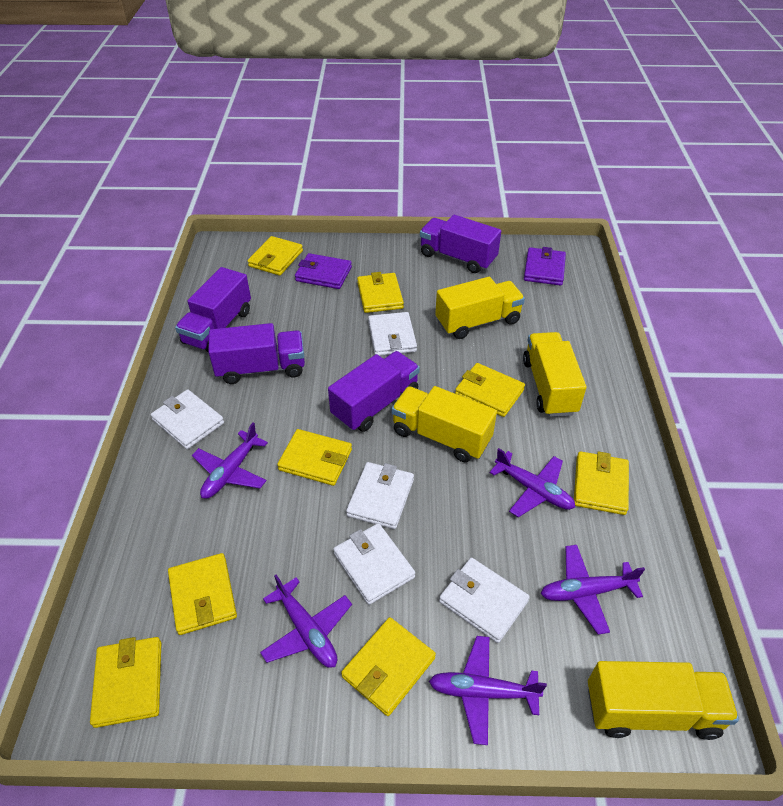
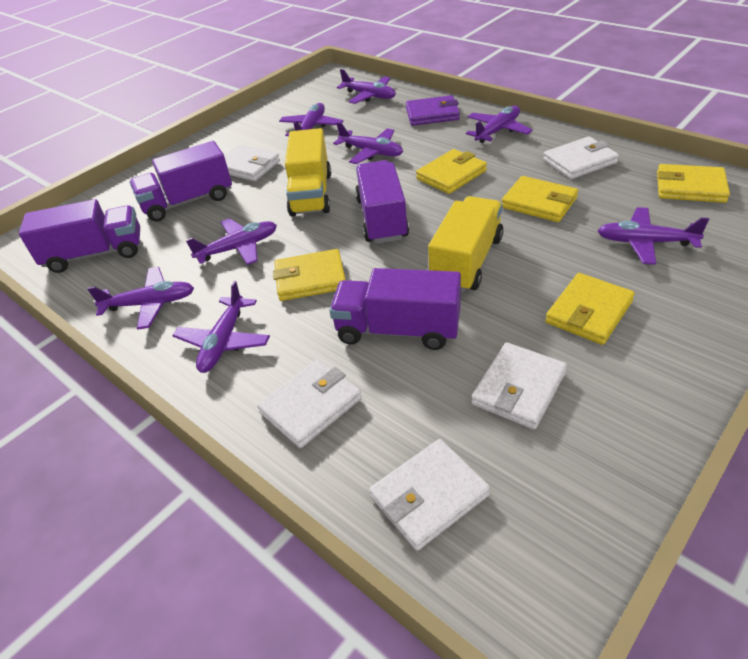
purple plane: [192,423,268,499] [260,575,352,668] [429,636,547,745] [490,448,575,517] [541,545,645,635] = 5 -> [87,267,194,330] [172,281,270,373] [186,218,277,265] [279,103,343,136] [333,122,403,164] [337,69,396,104] [466,105,533,143] [597,207,709,265] = 8
purple wallet: [295,253,352,289] [524,247,566,286] = 2 -> [406,95,460,126] = 1
yellow truck: [392,386,497,462] [435,277,525,339] [523,332,586,417] [588,661,739,740] = 4 -> [285,128,331,216] [428,196,503,293] = 2
yellow wallet: [90,637,161,728] [168,553,237,635] [248,236,303,276] [277,429,352,486] [341,617,436,716] [357,272,404,313] [455,363,525,417] [574,451,629,515] = 8 -> [273,249,346,301] [416,149,487,194] [502,176,578,222] [545,273,635,345] [657,164,730,203] = 5

